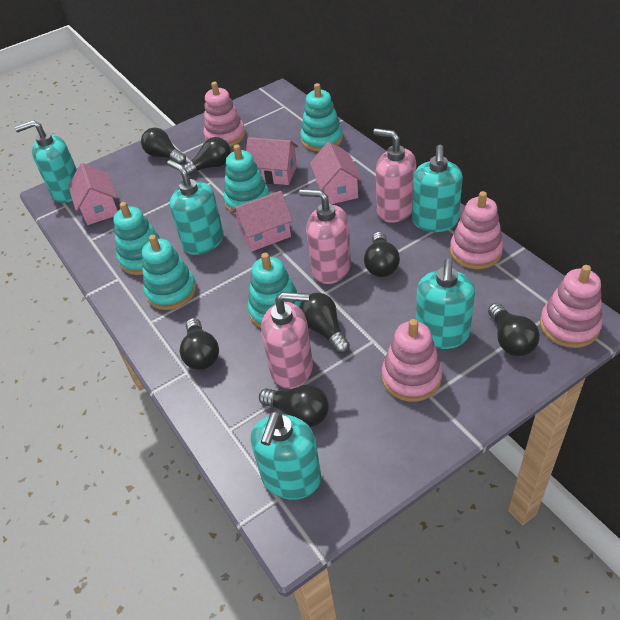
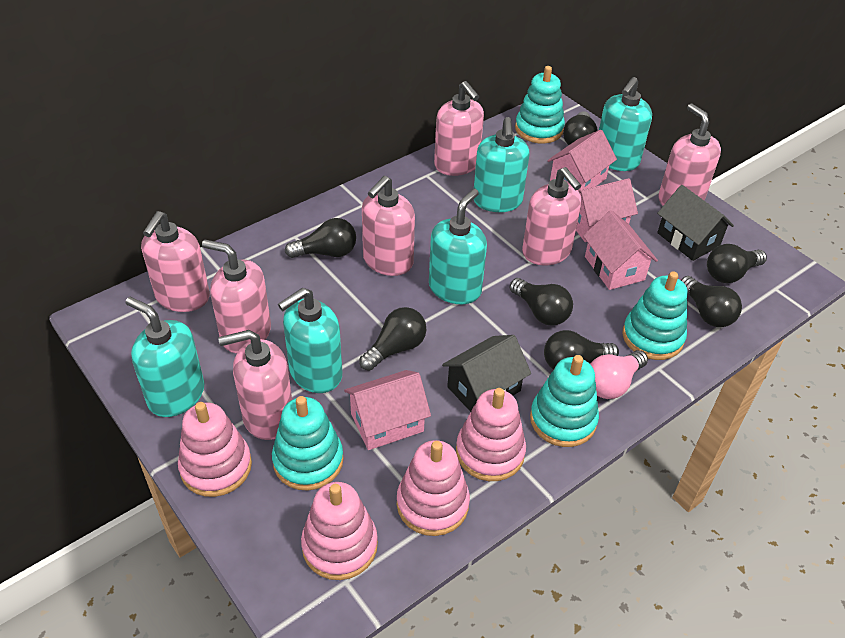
black house: none = 0 -> [442,335,531,412] [657,185,734,261] = 2
pink light bulb: none = 0 -> [590,350,648,399] = 1
pink soap dispenser: [261,292,313,389] [299,189,351,284] [373,128,416,223] = 3 -> [141,211,210,312] [202,240,271,353] [218,330,292,440] [362,176,415,276] [434,81,484,176] [522,167,581,265] [658,103,721,206] = 7
turquoise stacking toy: [113,202,161,275] [142,235,196,310] [224,144,269,215] [248,253,301,328] [300,83,343,151] = 5 -> [272,396,344,491] [515,66,565,144] [530,355,599,447] [622,271,688,360] = 4

